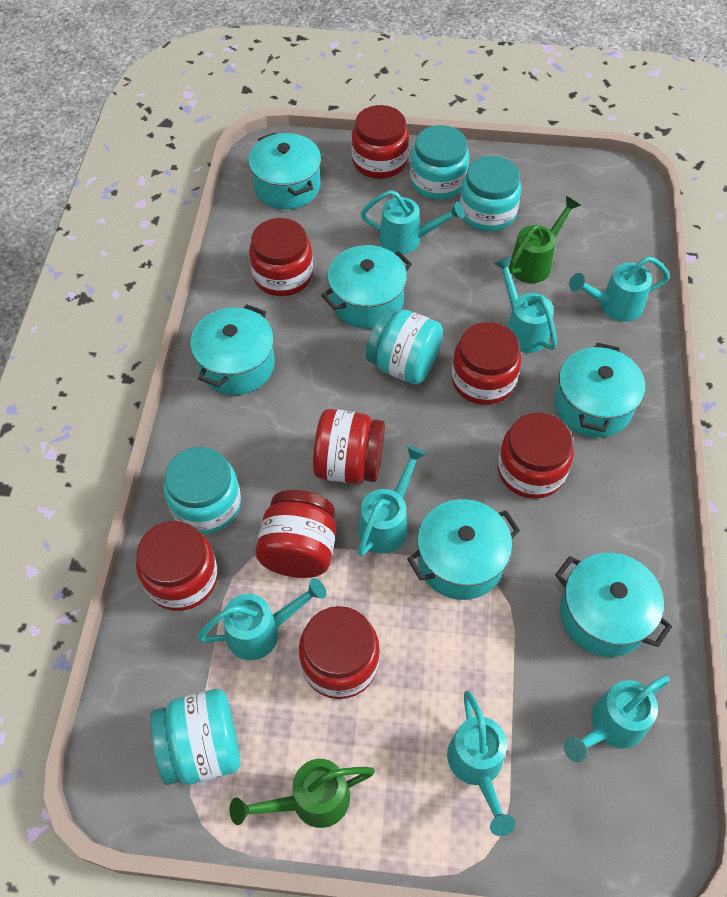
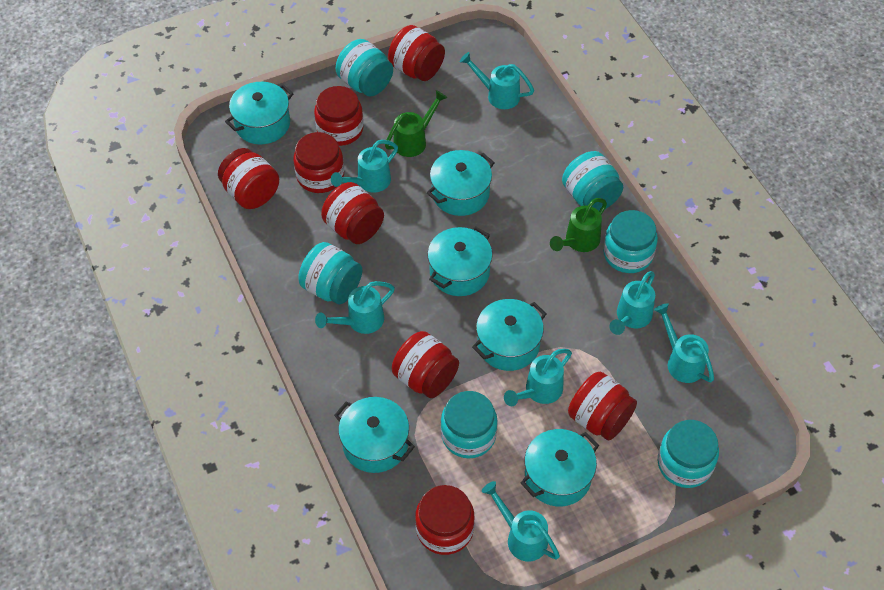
turquoise jar: [150,689,240,785] [164,447,241,534] [366,307,443,384] [410,125,469,200] [459,156,521,232] = 5 -> [298,242,362,304] [336,39,393,96] [441,391,498,458] [562,151,623,211] [603,210,658,273] [658,420,719,488] = 6

